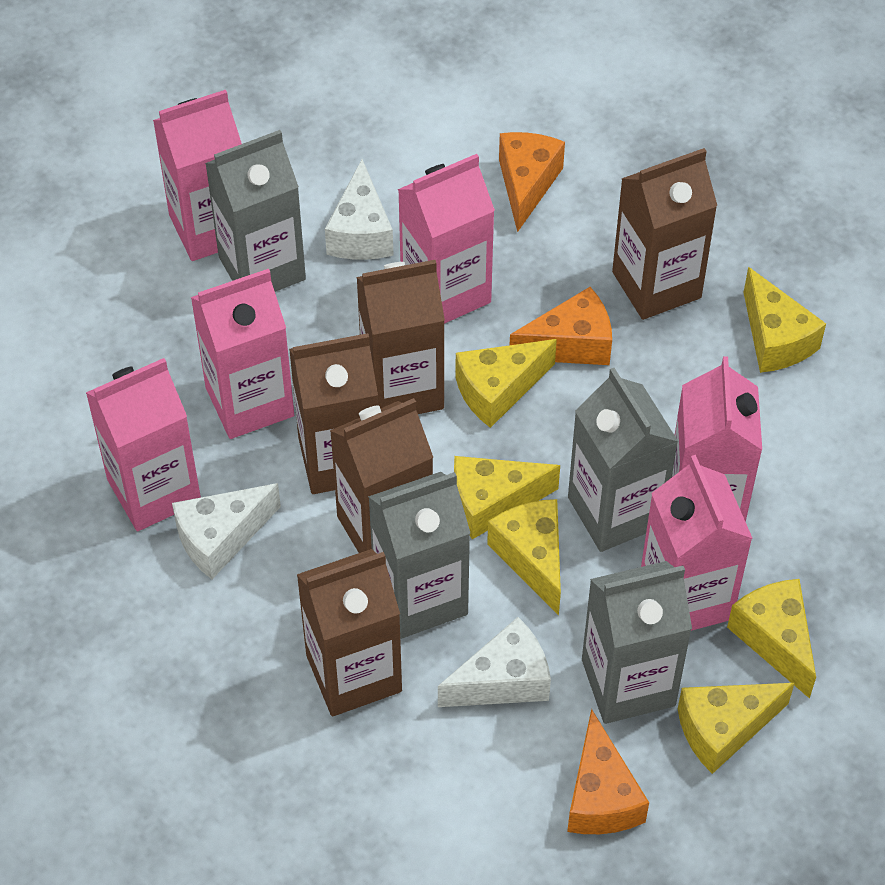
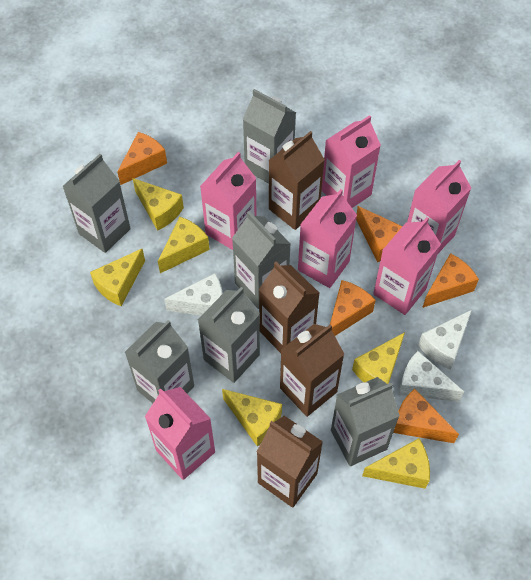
brown carton: [289,333,378,494] [297,549,402,716] [330,398,433,553] [356,260,445,414] [612,148,717,320] = 5 -> [257,416,323,508] [259,262,320,353] [268,131,325,230] [280,324,344,417] = 4
grey carton: [205,130,306,292] [368,472,470,639] [568,368,678,552] [582,561,692,724] = 4 -> [63,154,131,253] [125,320,194,403] [198,287,260,383] [232,211,290,309] [243,89,296,184] [331,377,400,466] = 6
orange cheese: [499,132,565,232] [510,287,612,365] [567,709,649,834] = 3 -> [117,132,167,185] [330,280,376,336] [356,206,402,262] [393,388,459,443] [422,253,479,308] = 5

